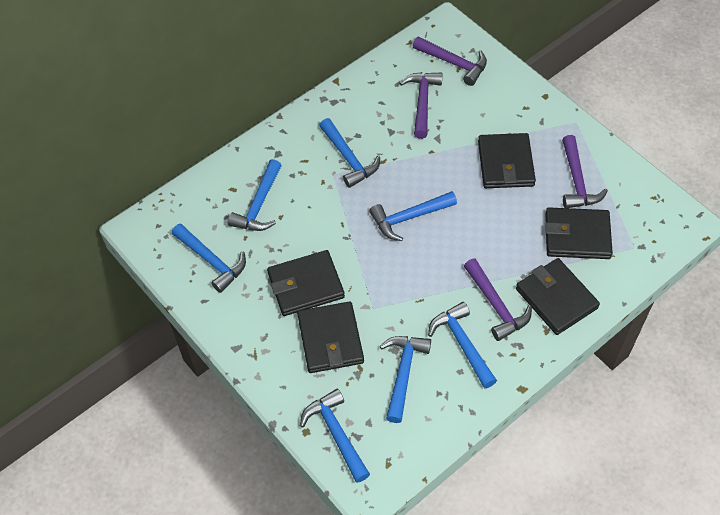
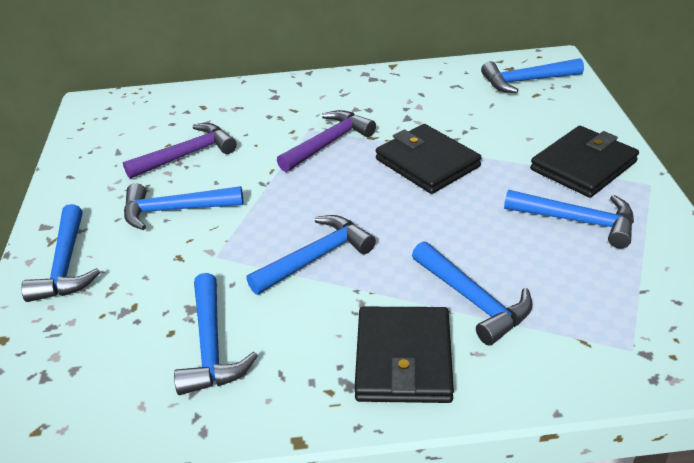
black wallet: [267,250,345,316] [297,301,364,373] [478,133,536,188] [516,258,600,335] [545,207,613,259] = 5 -> [354,307,454,403] [376,124,481,194] [530,126,639,198] = 3
purple hammer: [399,72,443,139] [413,36,487,86] [464,258,532,341] [562,135,608,208] = 4 -> [123,123,237,179] [277,110,376,172] = 2

